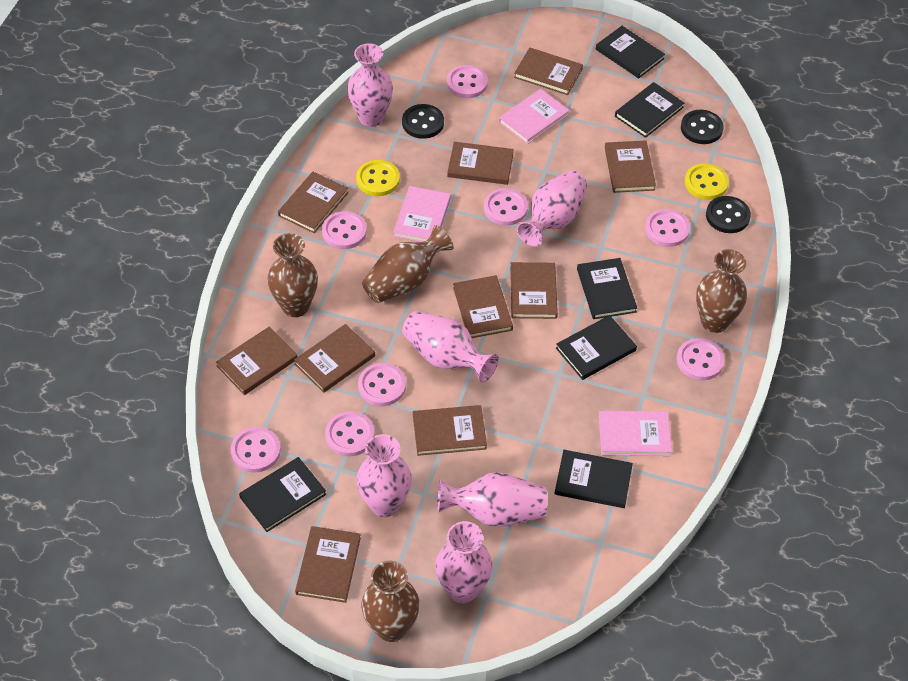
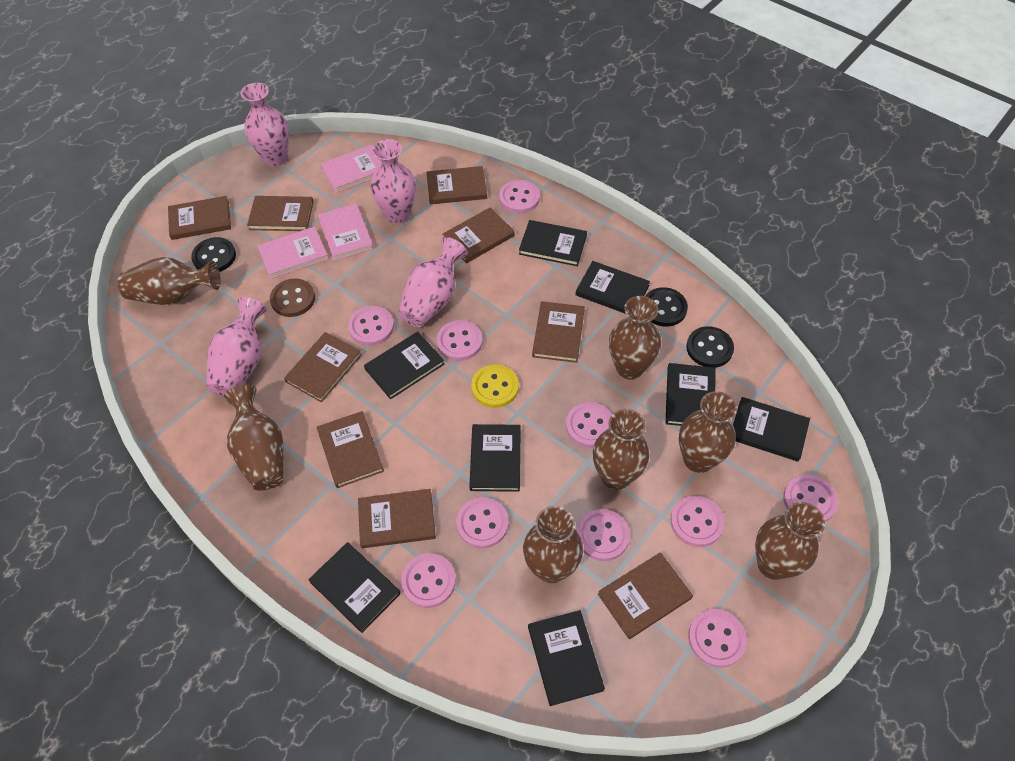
black book: [239,457,326,532] [555,450,633,508] [556,315,637,380] [577,258,637,319] [596,26,665,78] [615,82,684,138] = 6 -> [308,542,401,633] [364,332,444,399] [469,424,521,492] [519,220,587,266] [528,610,605,706] [576,261,650,314] [665,363,715,426] [733,397,810,462] = 8
brown book: [216,326,298,395] [278,172,348,233] [294,324,375,393] [295,526,361,603] [413,405,487,456] [447,142,514,185] [453,275,513,338] [510,262,558,319] [514,47,583,95] [605,140,656,193] = 10 -> [168,196,231,240] [247,196,314,231] [284,332,362,403] [317,411,384,488] [358,489,436,548] [426,166,487,204] [442,207,515,263] [532,301,585,363] [598,552,693,639] = 9
brown button: none = 0 -> [270,278,315,317] = 1
brown vase: [267,233,318,317] [362,225,454,303] [362,561,420,642] [696,249,747,333] = 4 -> [117,257,221,305] [224,385,284,491] [523,506,583,583] [593,409,649,490] [609,296,661,380] [679,391,737,473] [755,502,825,580] = 7
pink button: [231,427,281,473] [322,211,367,249] [325,411,374,456] [358,363,406,406] [447,65,488,98] [484,188,528,226] [645,209,690,247] [676,338,725,380] = 8 -> [348,306,394,346] [401,553,456,608] [437,320,482,361] [456,497,509,548] [499,180,540,213] [566,402,612,448] [577,509,630,561] [670,496,724,547] [688,609,747,668] [783,475,838,522] = 10
pink vase: [347,43,393,127] [356,434,412,517] [402,311,499,383] [435,521,492,603] [437,472,547,527] [516,170,587,246] = 6 -> [206,297,267,396] [241,83,289,167] [370,139,416,224] [398,237,467,327] = 4
yellow button: [356,160,400,196] [685,163,729,200] = 2 -> [471,364,519,408] = 1

